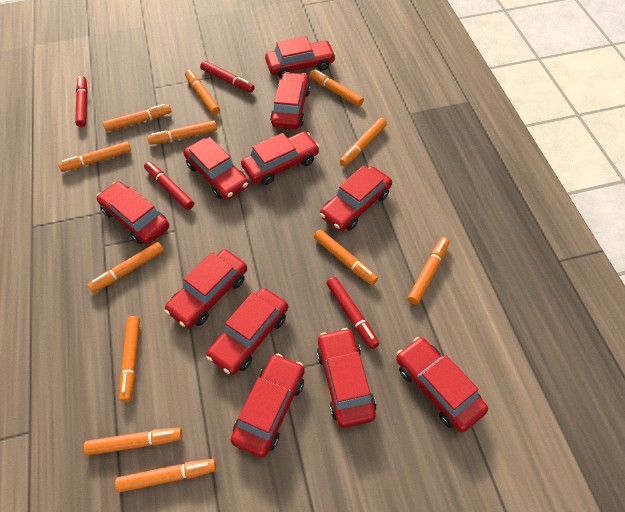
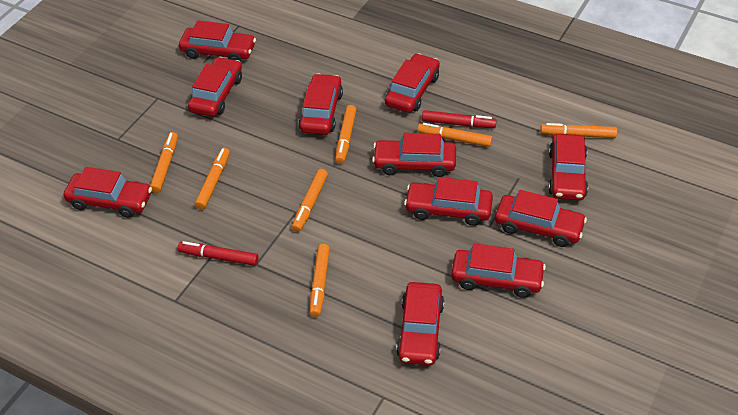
orange marker: [58,141,131,172] [84,427,183,456] [88,242,164,293] [103,104,172,131] [115,459,216,493] [119,316,140,402] [147,120,217,145] [185,70,220,115] [310,69,364,107] [314,230,378,285] [340,118,387,166] [408,237,450,305] = 12 -> [150,132,178,193] [195,148,230,210] [292,169,328,232] [310,244,330,317] [335,105,356,164] [417,123,492,147] [540,123,617,138] = 7
red marker: [75,76,88,127] [144,162,194,210] [200,61,255,93] [326,277,379,349] = 4 -> [177,241,259,266] [422,110,497,128] = 2

